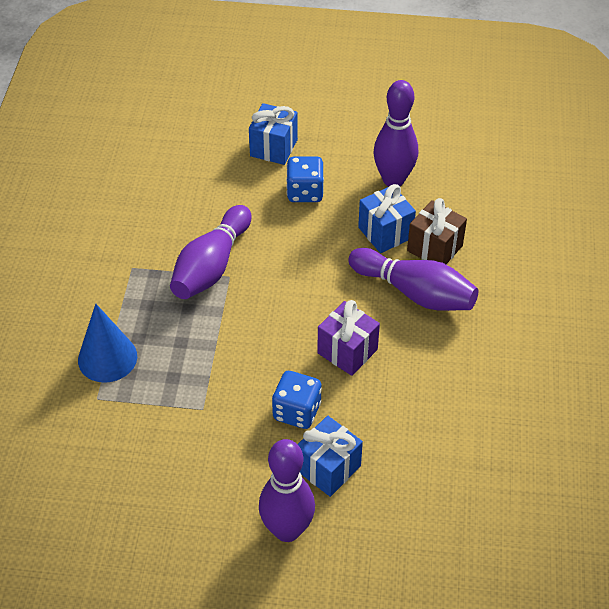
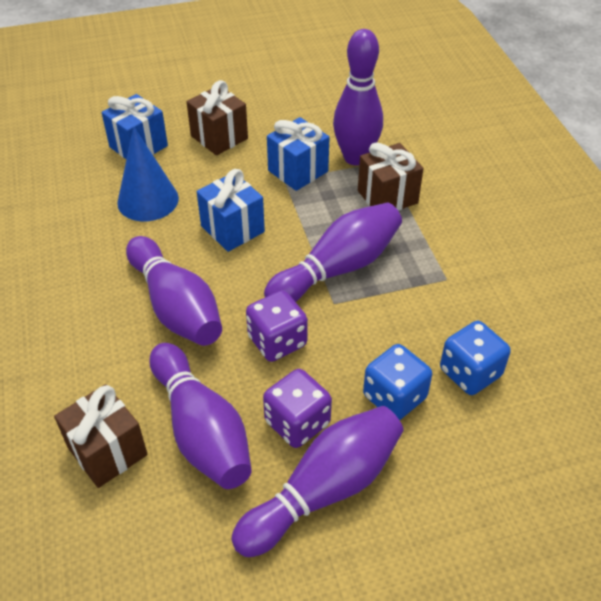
brown gift: [407,198,467,264] = 1 -> [54,384,148,488] [186,80,248,156] [358,143,424,211] = 3
purple bowling pin: [170,205,251,299] [259,439,315,542] [348,248,478,311] [374,80,418,187] = 4 -> [126,236,222,346] [149,343,252,489] [231,406,404,557] [264,203,402,302] [333,29,383,165] = 5
purple dice: none = 0 -> [246,290,308,362] [263,369,332,448] = 2
purple gift: [317,300,380,376] = 1 -> none = 0

